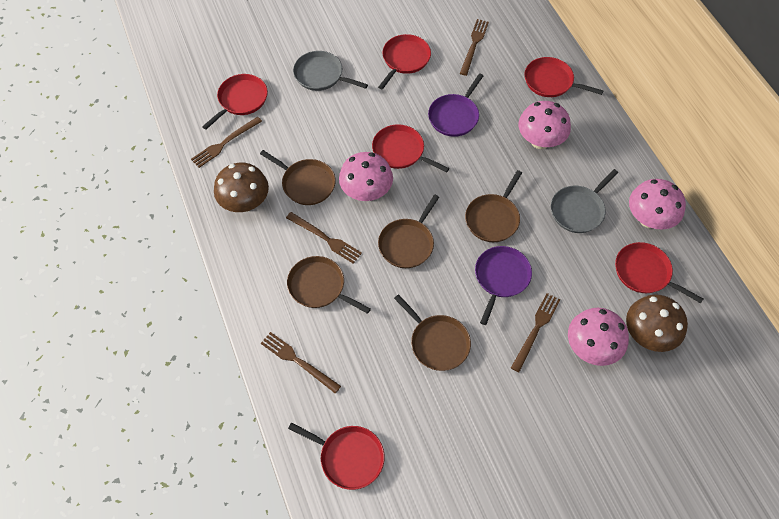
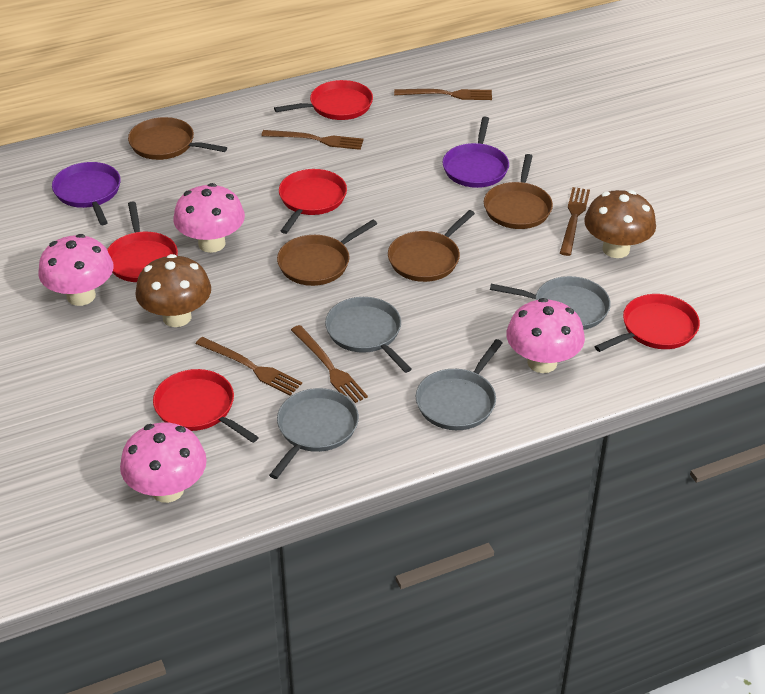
brown pan: [260,150,336,205] [287,256,371,314] [378,195,439,268] [394,294,471,371] [465,170,522,242] = 5 -> [128,117,227,160] [277,220,377,286] [388,210,475,282] [484,154,553,229] = 4
grey pan: [293,51,368,91] [551,169,618,233] = 2 -> [269,388,359,479] [325,297,412,373] [416,339,502,430] [490,276,611,330] = 4
red pan: [202,74,268,130] [288,423,385,490] [372,124,449,173] [378,34,431,90] [524,57,604,97] [615,242,703,303] = 6 -> [107,202,178,282] [153,369,259,443] [274,80,373,120] [279,169,347,234] [594,294,700,352] = 5

